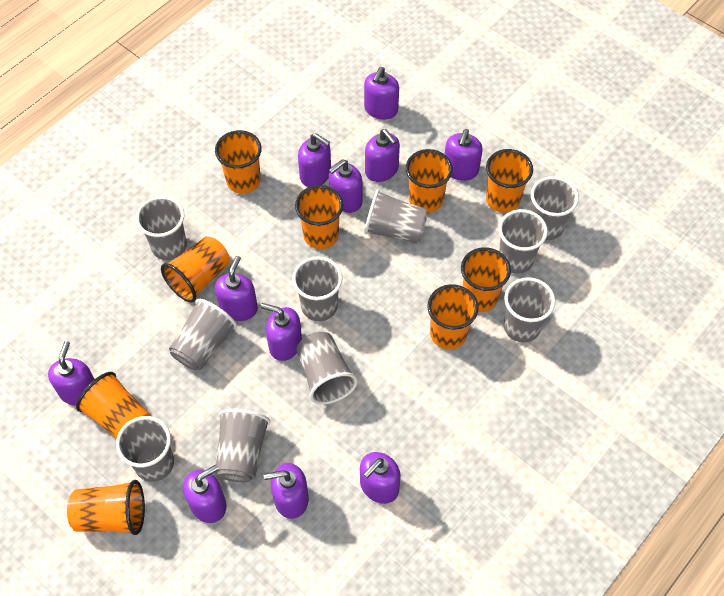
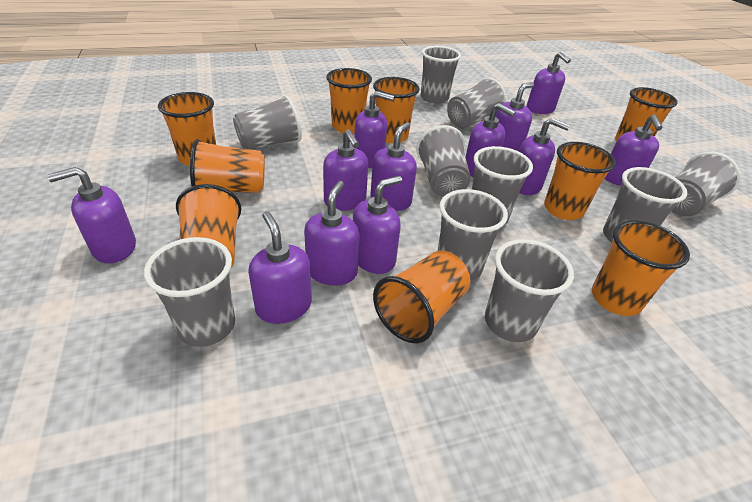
purple soap dispenser: [48,341,94,406] [183,464,227,523] [215,256,258,321] [261,303,302,361] [264,463,309,519] [298,133,331,187] [329,159,363,213] [360,452,401,504] [364,67,399,120] [365,129,400,182] [445,129,483,181] = 11 -> [47,167,136,263] [248,211,312,324] [304,181,360,286] [323,129,368,211] [353,176,402,274] [354,91,394,168] [370,122,417,211] [466,103,515,177] [495,82,534,152] [519,118,570,195] [527,52,571,114] [604,114,662,186] = 12

